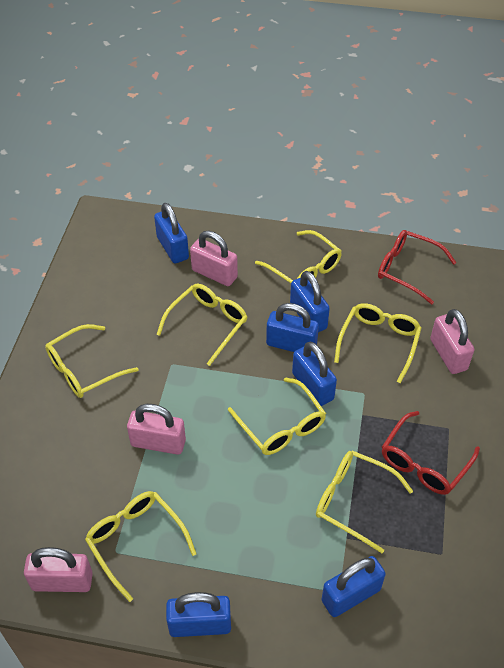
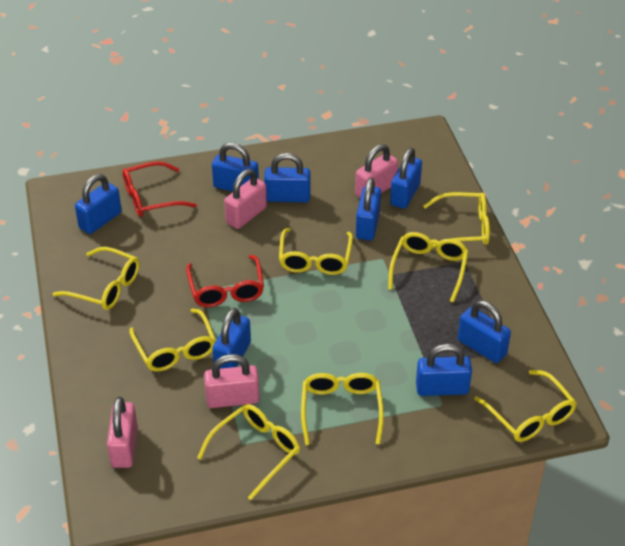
blue padlock: [154,203,189,263] [166,592,231,637] [266,303,319,352] [290,271,330,332] [292,342,337,406] [322,556,386,617] = 6 -> [75,174,122,234] [212,143,259,191] [213,308,251,369] [264,153,310,202] [356,178,381,240] [390,148,422,209] [416,344,472,396] [458,300,511,363] = 8
yellow glasses: [45,324,138,398] [85,491,197,602] [156,284,247,366] [228,377,326,455] [255,230,341,283] [316,451,413,553] [334,303,422,384] = 7 -> [53,247,139,310] [130,308,216,371] [197,404,300,500] [279,228,353,275] [301,373,384,445] [388,232,468,303] [423,192,490,248] [474,370,577,442] = 8

